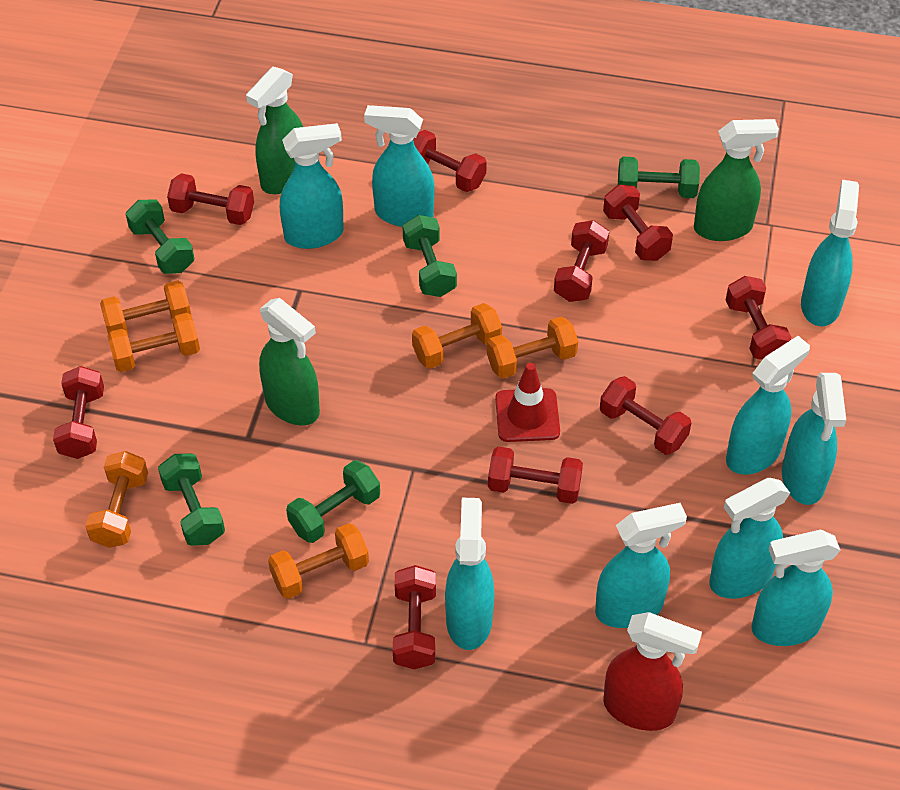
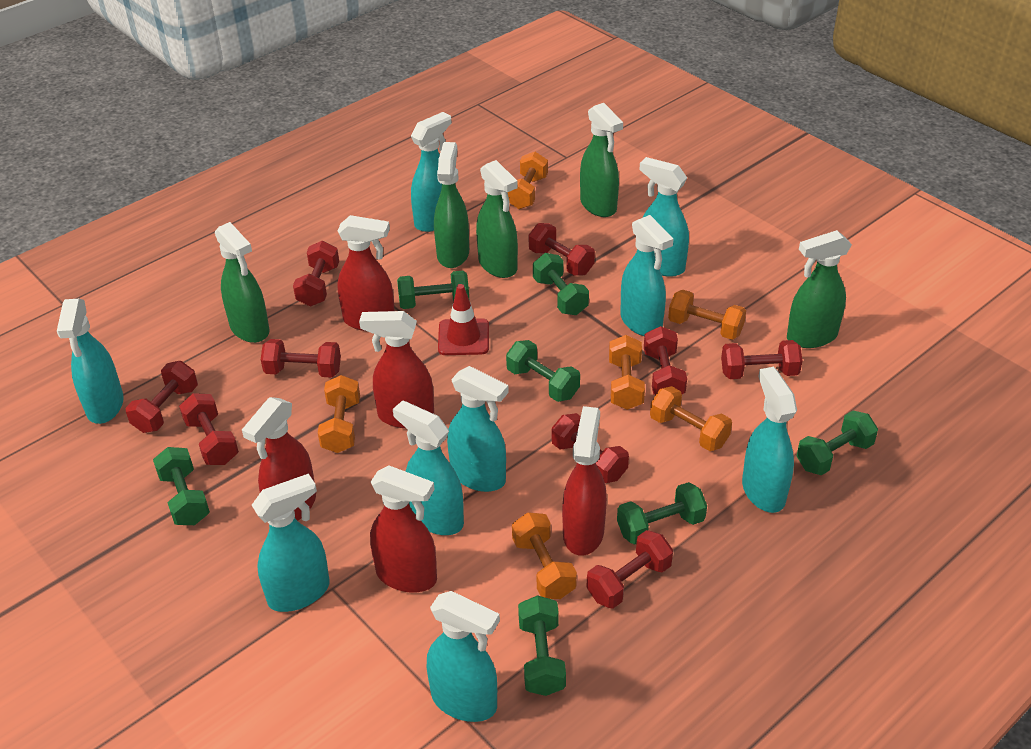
green dumbbell: [126,200,194,274] [158,454,225,546] [286,460,380,543] [403,215,457,297] [618,157,700,198] = 5 -> [153,447,210,525] [397,271,469,309] [506,340,580,402] [518,595,566,696] [533,253,589,315] [617,482,707,545] [797,411,878,475] = 7
green spray bottle: [246,67,303,194] [259,298,320,425] [694,119,779,241] = 3 -> [215,222,270,343] [434,142,469,268] [476,160,518,278] [580,103,623,217] [787,230,852,348] = 5
red spray bottle: [603,612,702,731] = 1 -> [242,397,316,521] [337,215,395,331] [359,311,434,428] [370,465,437,593] [562,406,607,556] = 5

